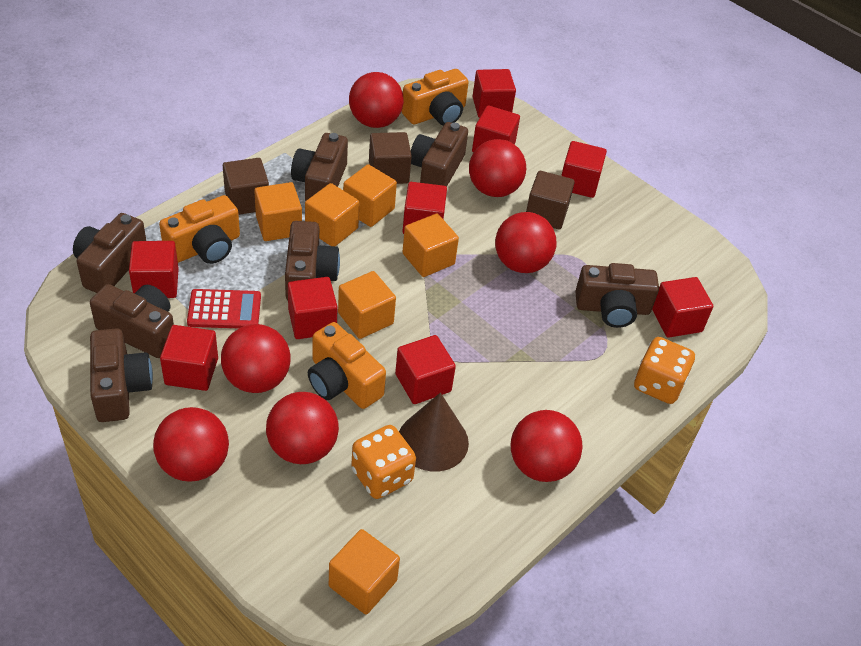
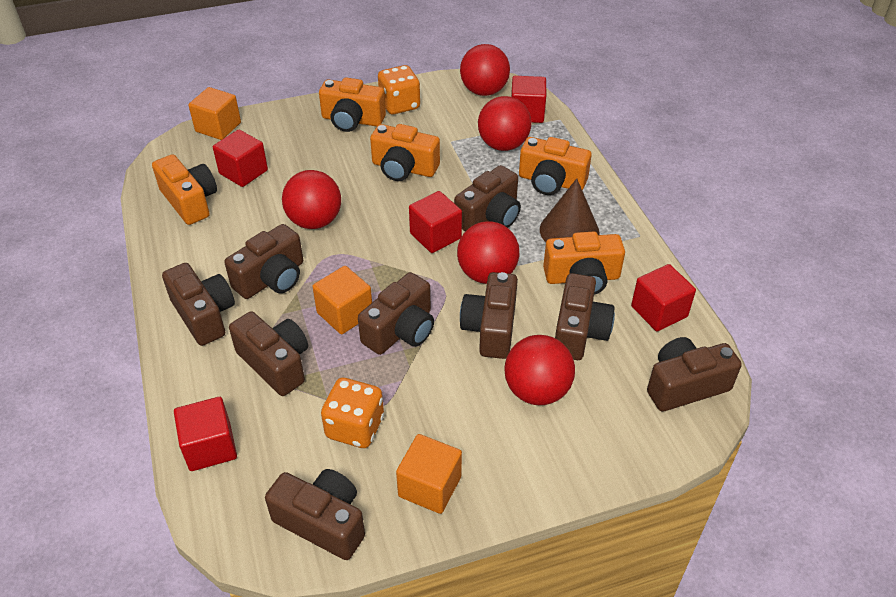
brown camera: [73,213,146,293] [90,284,174,358] [90,328,153,422] [285,221,340,301] [291,133,348,201] [411,122,468,187] [575,263,659,328] = 7 -> [162,263,235,346] [224,224,303,299] [229,311,308,396] [265,469,365,560] [358,272,434,355] [454,165,521,231] [460,272,518,359] [555,273,615,360] [647,337,742,412] = 9
brown cube: [223,158,269,215] [369,132,412,184] [526,171,575,230] = 3 -> none = 0
orange camera: [159,195,240,264] [308,322,386,409] [402,69,469,126] = 3 -> [152,154,217,225] [319,78,386,132] [370,124,440,181] [519,137,592,195] [543,231,625,295] = 5
orange cube: [254,182,302,241] [305,183,360,246] [329,529,400,614] [338,271,396,339] [343,164,397,227] [402,214,459,277] = 6 -> [188,87,241,140] [312,266,372,334] [396,434,462,514] = 3
red ball: [153,407,229,482] [221,324,291,393] [266,392,339,464] [349,72,404,128] [469,139,526,197] [495,212,556,273] [511,410,583,482] = 7 -> [282,170,341,229] [457,221,520,284] [460,44,510,96] [478,96,531,151] [504,335,575,405] = 5
red calculator: [187,289,261,328] = 1 -> none = 0
red cube: [129,241,179,298] [160,325,218,391] [288,277,338,339] [395,335,456,404] [402,182,447,234] [472,69,516,118] [472,105,520,153] [561,141,607,198] [652,277,713,338] = 9 -> [174,397,237,471] [213,130,268,187] [409,191,462,253] [511,76,546,123] [631,264,696,331] = 5

